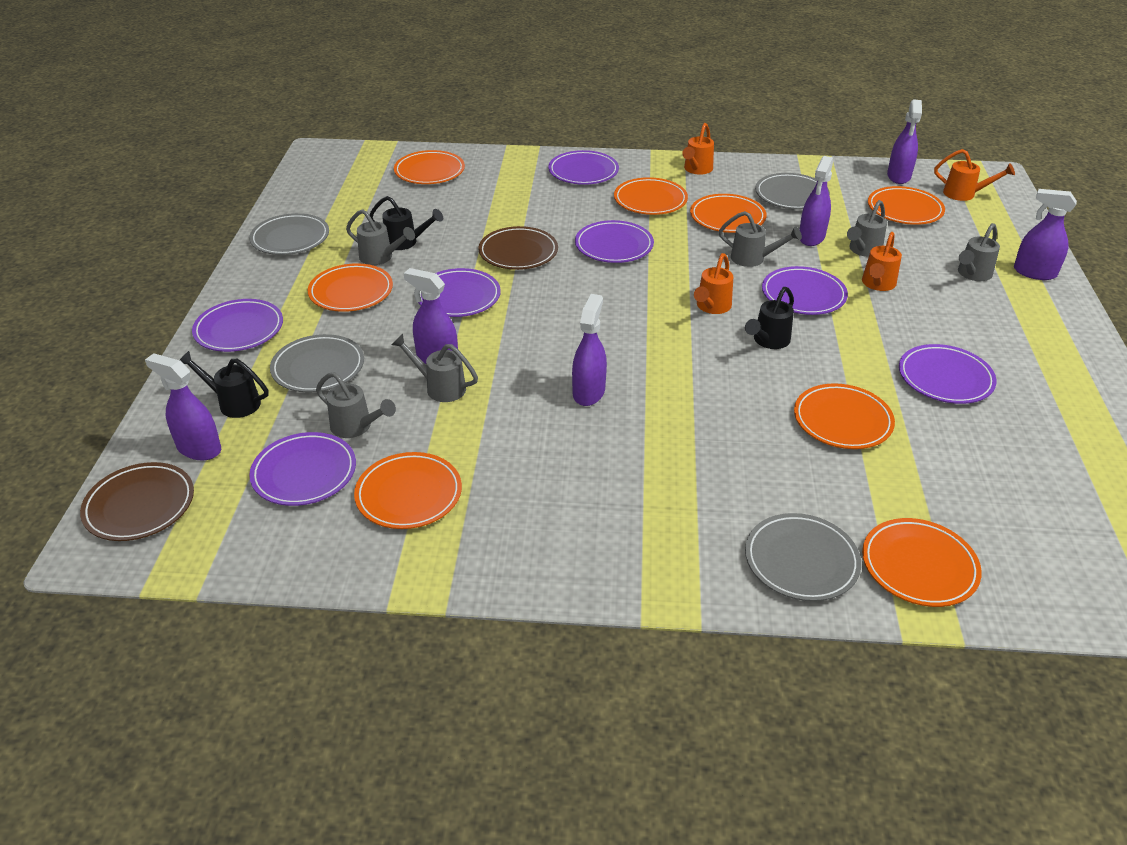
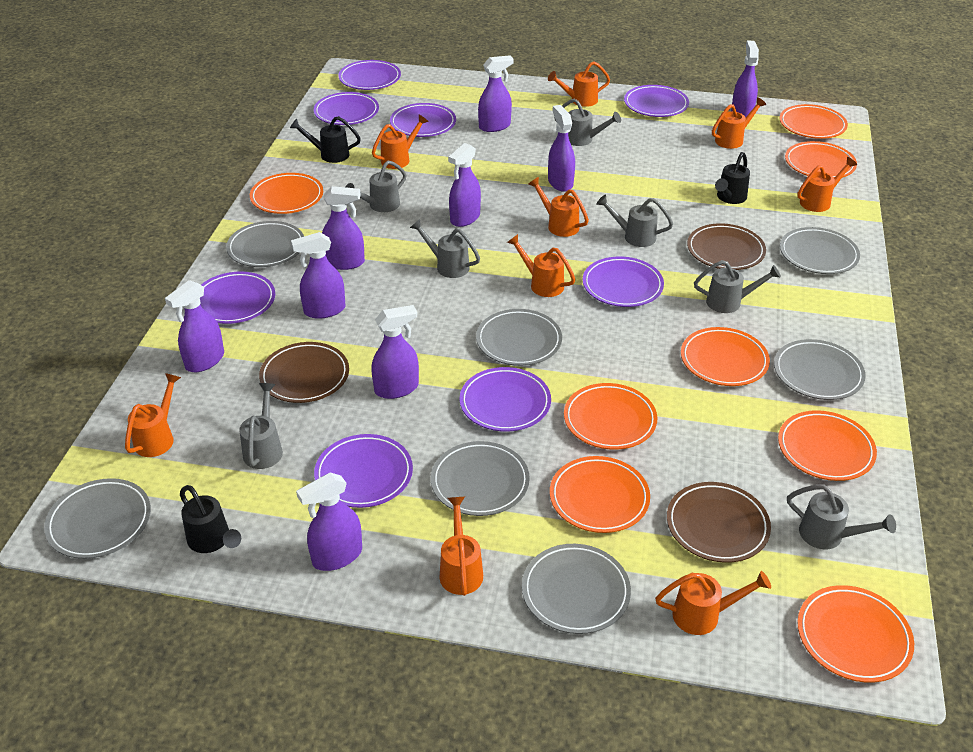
brown plate: [80,462,194,541] [478,226,558,270] = 2 -> [259,342,349,403] [667,482,771,563] [687,223,766,270] = 3
grey plate: [249,213,329,255] [270,334,364,393] [745,513,861,601] [755,173,830,209] = 4 -> [44,478,151,559] [226,221,304,267] [431,441,530,516] [476,309,562,366] [522,544,631,634] [774,339,866,400] [780,227,860,274] = 7
grey watering can: [316,372,396,438] [346,209,415,265] [391,334,478,402] [719,211,802,267] [847,200,887,257] [958,223,1000,281] = 6 -> [239,383,283,469] [346,161,406,212] [410,219,480,278] [554,99,621,146] [596,195,673,247] [694,260,781,313] [787,484,896,549] = 7
orange watering can: [682,123,714,175] [694,253,733,314] [862,232,902,291] [934,149,1015,201] = 4 -> [125,373,181,457] [372,115,429,169] [440,497,483,596] [507,234,575,297] [529,177,589,237] [548,62,610,107] [655,571,771,635] [712,97,766,149] [797,157,857,212] = 9
purple plate: [192,299,283,352] [249,432,356,506] [418,268,501,317] [548,150,619,185] [575,220,654,263] [762,266,848,315] [899,344,997,404] = 7 -> [200,271,275,324] [313,92,379,125] [314,434,413,508] [338,60,401,90] [390,103,456,137] [460,367,551,432] [583,257,664,307] [624,85,689,117] = 8
purple spray bottle: [145,353,221,460] [404,268,458,364] [572,294,607,406] [799,156,833,246] [887,99,922,184] [1014,189,1077,280] = 6 -> [165,280,224,372] [291,232,345,319] [296,473,362,571] [322,186,365,270] [371,305,419,399] [448,143,481,227] [478,55,514,132] [548,105,575,192] [731,41,759,118] = 9

